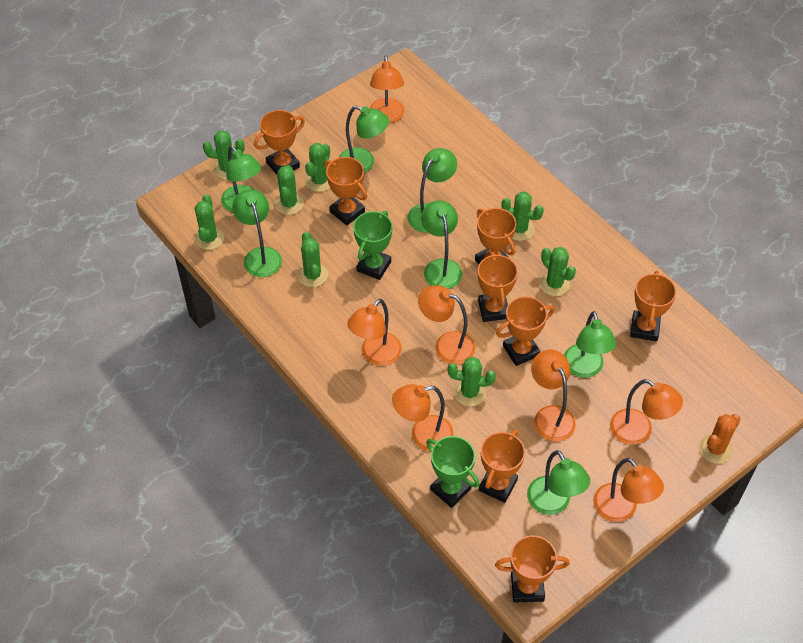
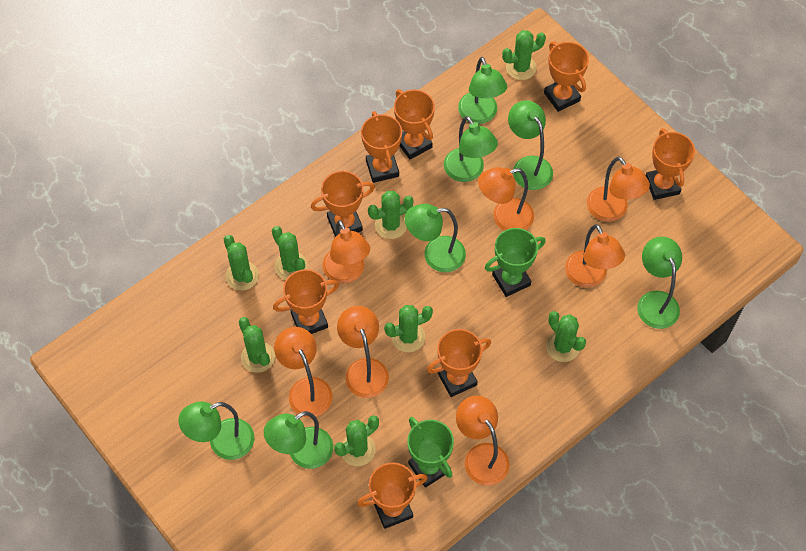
orange cactus: [699,414,740,464] = 1 -> none = 0

